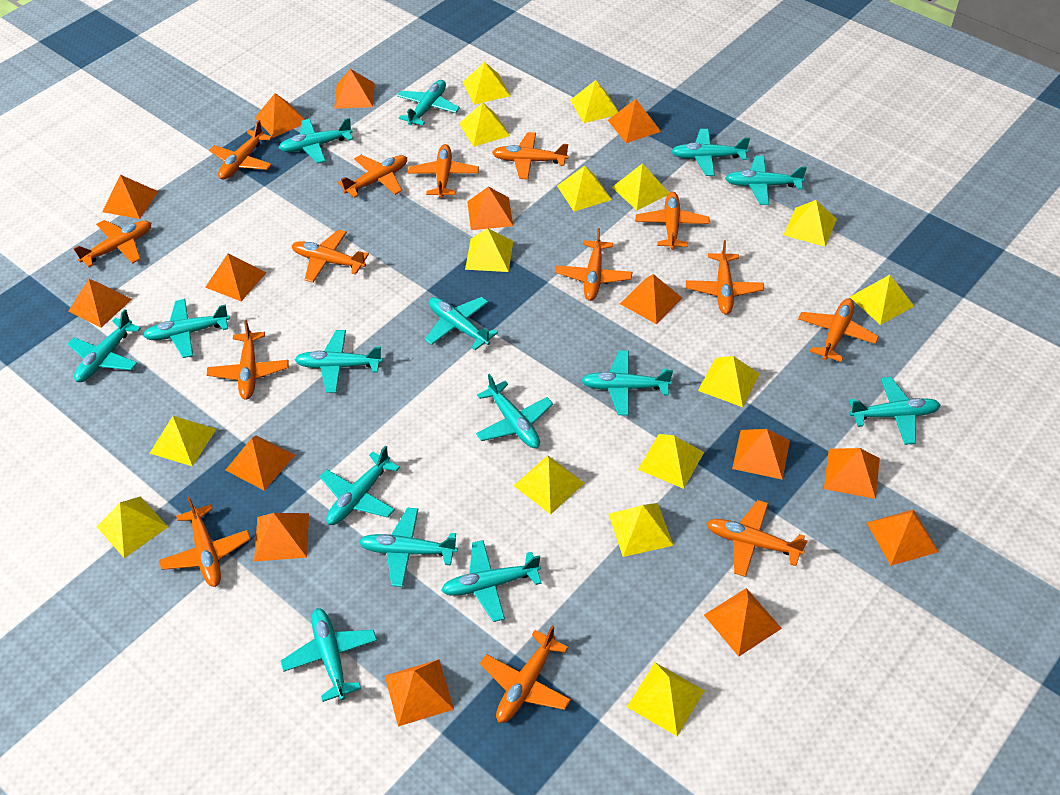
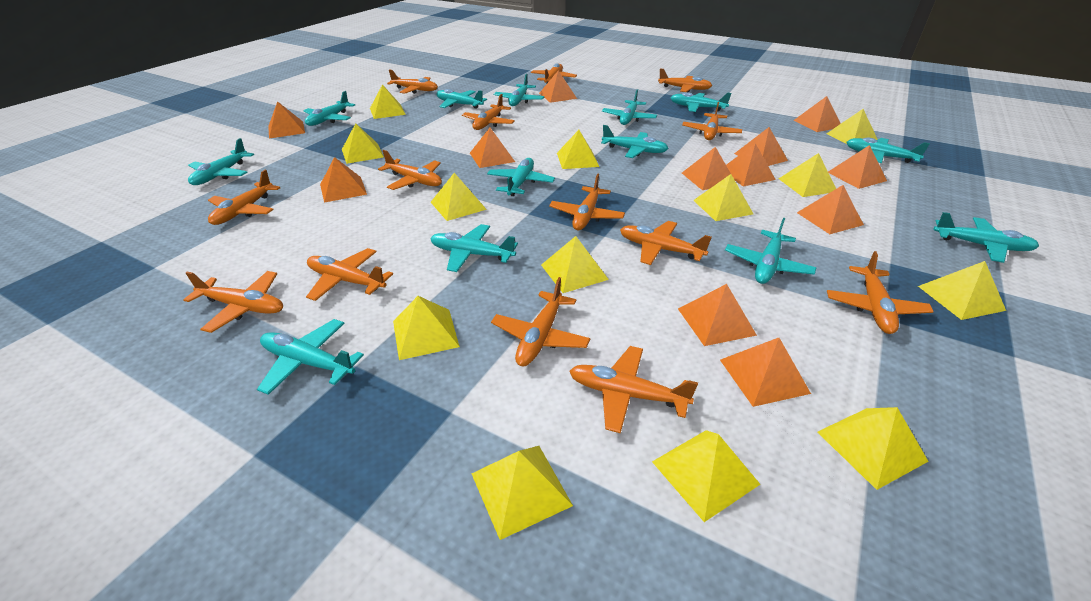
orange pyramid: [69,279,132,328] [102,175,158,219] [205,253,267,301] [226,435,295,491] [254,513,309,562] [255,93,305,138] [334,69,375,109] [385,659,454,727] [467,187,513,230] [608,99,661,143] [620,274,682,324] [704,588,782,657] [732,429,790,480] [824,448,880,499] [866,509,939,566] = 15 -> [268,101,305,139] [320,157,367,203] [470,128,515,168] [539,70,577,103] [678,284,757,346] [682,147,737,190] [720,338,811,407] [726,143,776,187] [734,127,788,166] [793,96,841,132] [797,185,864,234] [828,145,887,189] = 12
turquoise plane: [68,309,141,382] [143,299,230,358] [279,118,353,163] [281,608,377,702] [295,330,383,393] [320,446,400,525] [359,508,458,587] [397,80,460,126] [425,297,498,350] [441,540,541,622] [476,374,553,448] [581,350,673,415] [671,129,750,176] [725,156,807,205] [849,377,941,445] = 15 -> [188,138,254,185] [257,319,364,395] [304,91,355,126] [430,224,518,272] [436,89,487,109] [487,158,555,196] [494,74,544,106] [601,125,669,158] [602,90,657,125] [671,92,731,112] [725,218,816,284] [846,137,930,163] [933,212,1039,263] = 13
yellow pyramid: [97,496,168,558] [150,416,216,467] [459,102,510,147] [463,62,510,105] [465,228,513,272] [514,455,585,514] [557,166,612,212] [570,80,619,123] [609,503,674,557] [612,163,669,210] [627,663,705,736] [638,434,704,489] [698,356,760,407] [784,200,837,247] [850,275,915,325] = 15 -> [342,123,384,164] [370,84,406,119] [393,296,460,360] [431,173,487,221] [472,446,573,540] [541,236,609,293] [557,130,599,169] [652,430,761,522] [693,174,753,221] [779,153,836,197] [817,407,929,490] [826,109,878,144] [918,261,1006,320] = 13

